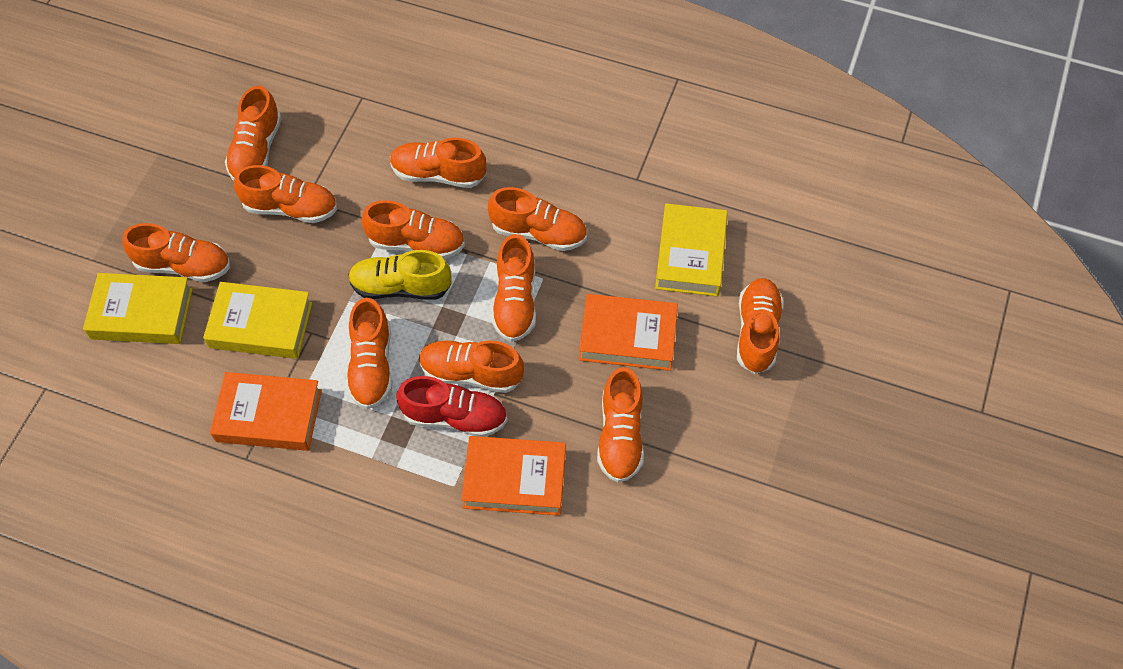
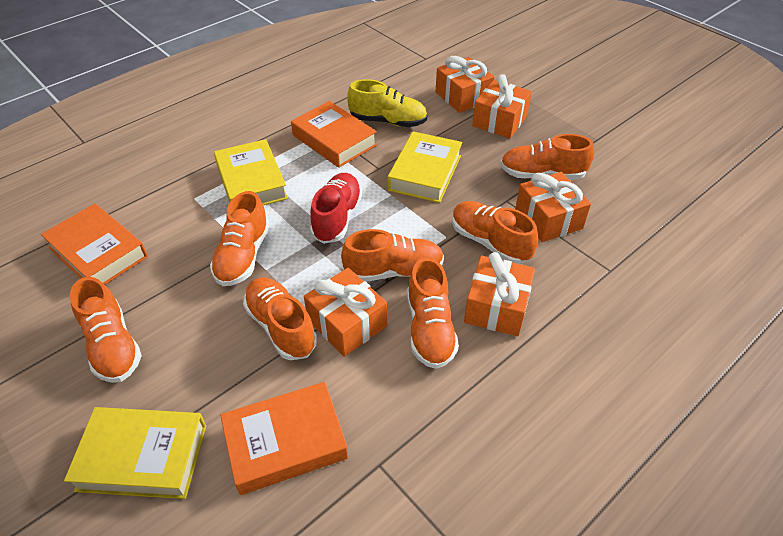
orange gift: none = 0 -> [304,268,387,357] [435,56,494,113] [464,252,535,336] [472,74,532,138] [515,172,591,242] = 5
orange shoe: [122,223,230,282] [225,86,282,181] [234,165,337,223] [346,298,392,409] [362,200,465,259] [390,138,486,188] [419,340,524,393] [488,187,587,251] [492,234,536,342] [597,367,644,483] [737,278,784,374] = 11 -> [70,277,142,383] [210,191,270,286] [243,277,317,360] [341,229,444,282] [407,257,459,369] [452,201,538,264] [500,134,594,179] = 7

